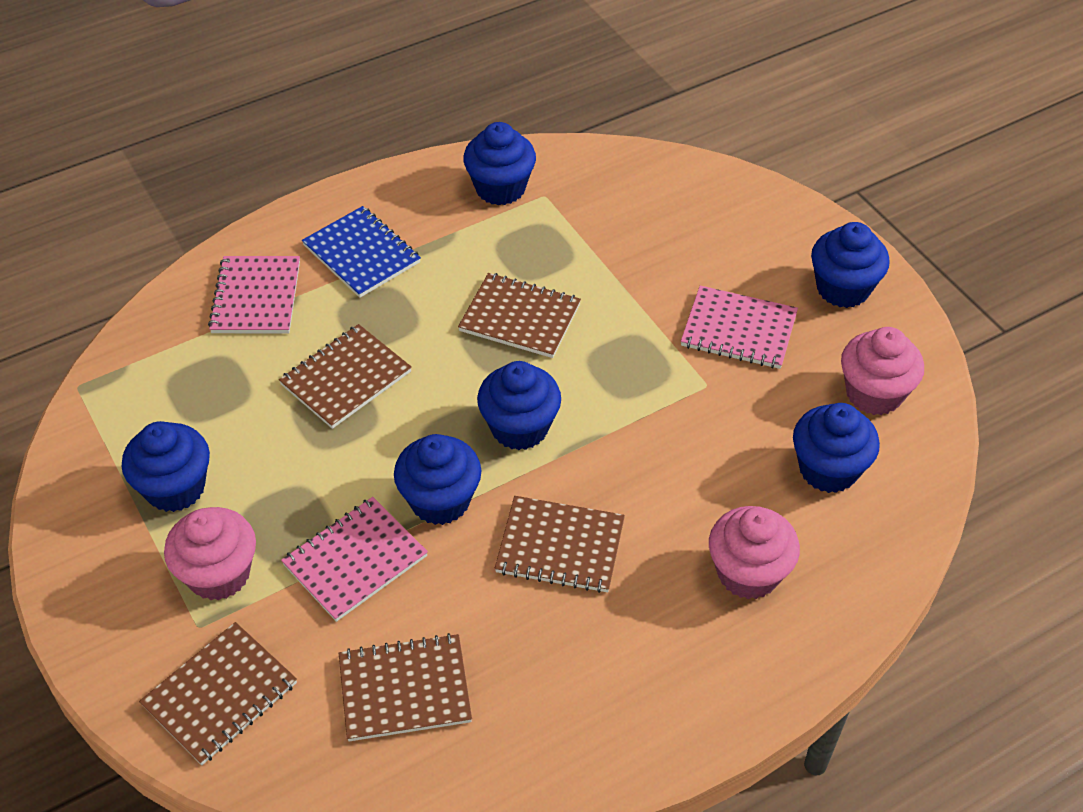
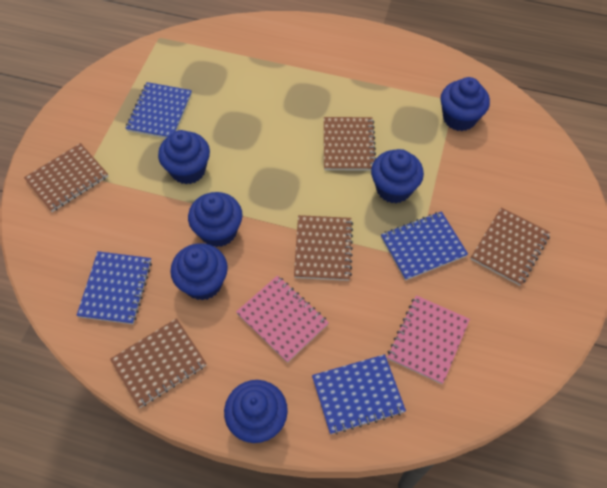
blue notebook: [302,206,421,298] = 1 -> [76,251,152,324] [125,82,192,138] [312,354,406,435] [381,211,468,281] = 4
pink cupcake: [164,507,256,601] [709,506,800,599] [841,327,924,415] = 3 -> none = 0
pink notebook: [208,256,300,333] [281,497,428,622] [681,286,798,369] = 3 -> [236,275,329,363] [387,295,470,384] = 2

